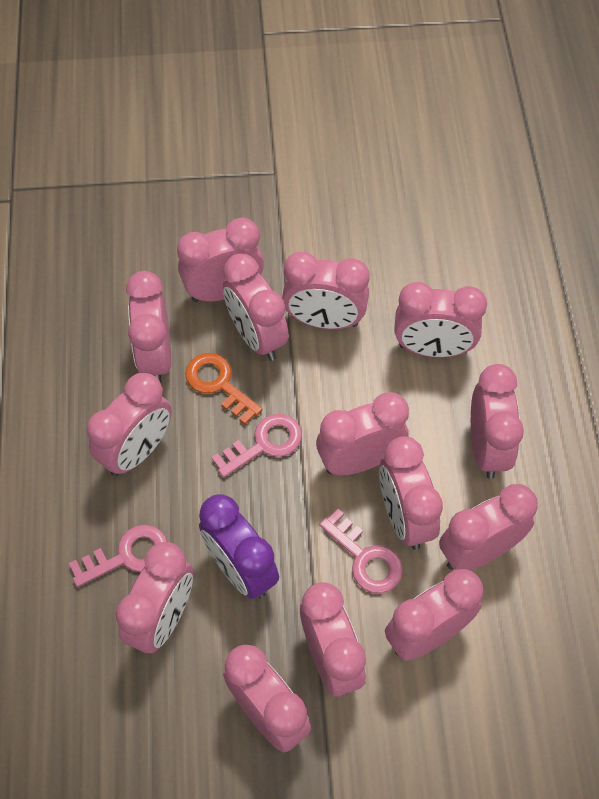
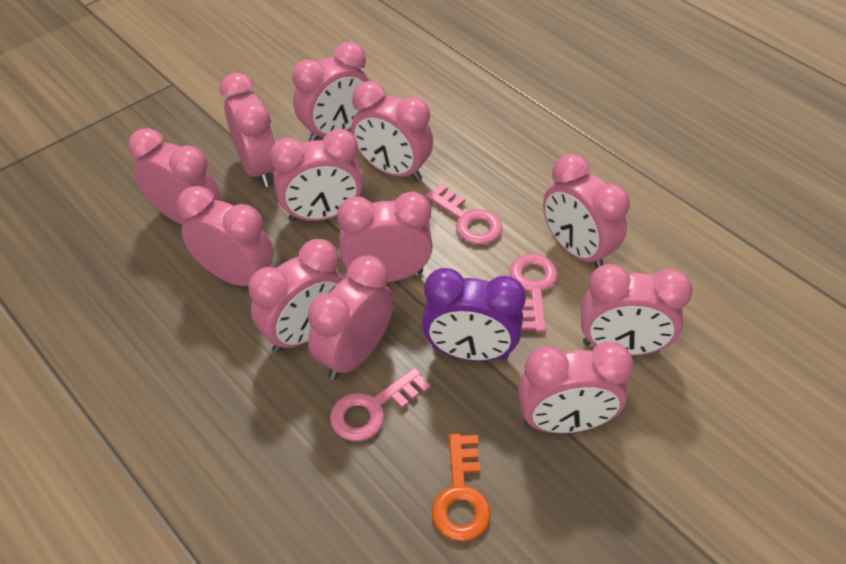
pink clock: [87,373,172,476] [116,542,193,653] [126,271,171,383] [177,218,264,302] [223,253,289,361] [223,645,311,753] [282,252,370,329] [300,582,366,697] [316,392,409,475] [379,436,443,550] [385,569,483,661] [394,282,487,358] [439,484,538,570] [471,364,524,479] = 14 -> [128,128,220,225] [177,186,274,286] [220,73,276,187] [248,239,344,353] [270,129,363,222] [292,42,369,141] [308,255,394,380] [337,191,433,282] [351,81,433,182] [518,342,634,433] [543,154,630,269] [581,264,693,356] = 12

